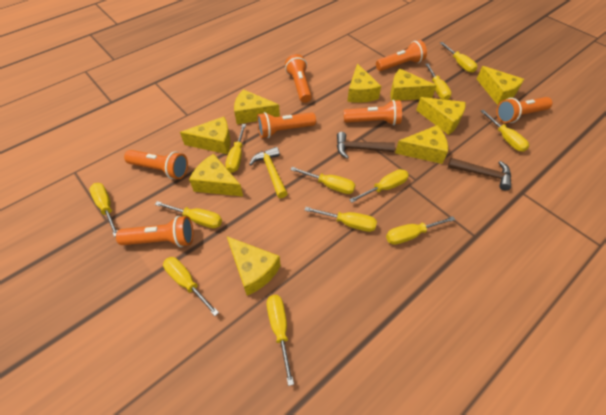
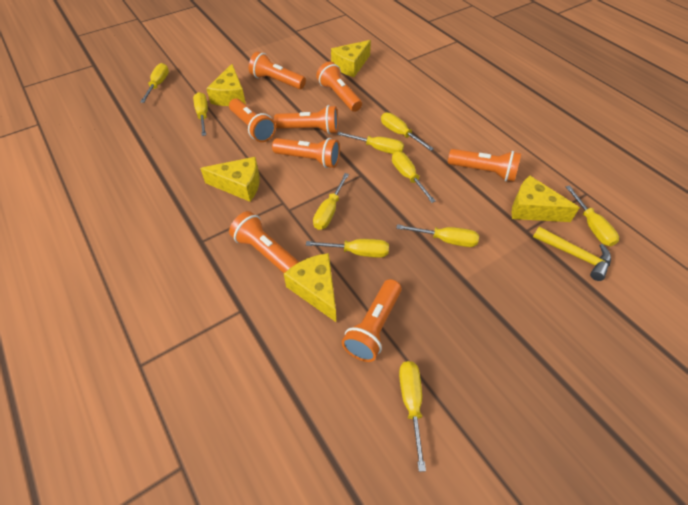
brown hammer: [337,132,395,159] [448,158,511,190] = 2 -> none = 0
orange flashlight: [116,216,193,247] [124,150,188,179] [257,112,316,138] [285,54,312,103] [344,100,402,125] [376,40,427,71] [496,97,552,123] = 7 -> [229,98,276,142] [229,211,299,273] [249,52,306,89] [272,138,340,168] [274,105,338,134] [316,62,362,112] [342,279,402,362] [448,149,521,182] = 8
yellow cheese: [180,117,231,154] [189,154,243,196] [227,236,281,296] [234,89,280,124] [347,63,381,103] [390,69,437,101] [395,125,448,164] [416,97,466,135] [477,66,524,105] = 9 -> [200,157,260,202] [206,64,246,106] [284,253,336,322] [331,40,371,77] [512,175,580,222] = 5
yellow screwdriver: [89,183,117,237] [155,201,222,228] [163,257,219,316] [225,124,246,173] [267,295,294,386] [290,167,355,194] [304,207,377,232] [349,169,409,203] [386,216,455,245] [425,63,452,100] [440,42,477,73] [481,110,529,152] = 12 -> [140,63,169,103] [193,92,208,136] [306,239,389,258] [313,173,349,230] [337,132,404,154] [381,113,434,151] [392,151,436,203] [396,224,479,247] [399,361,426,472] [566,186,619,246] = 10

